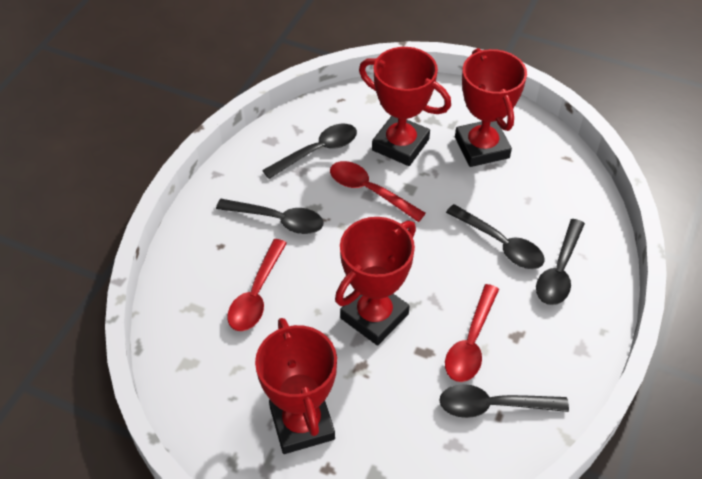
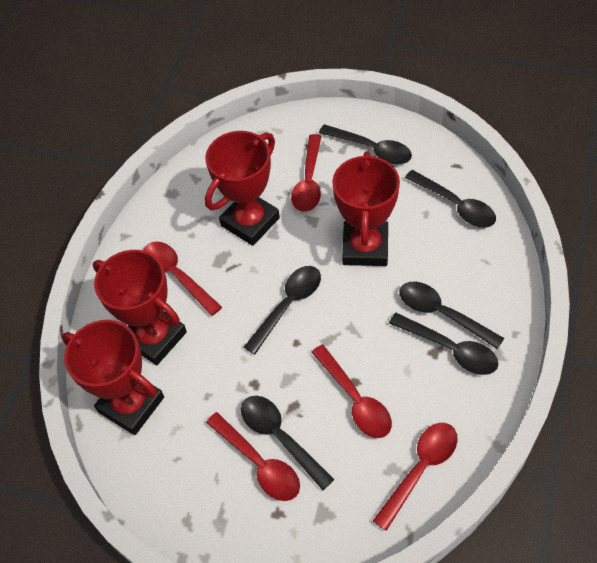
black spoon: [216,199,324,234] [262,124,357,179] [439,384,569,418] [446,204,544,269] [536,219,585,305] = 5 -> [241,396,334,490] [244,266,321,354] [319,124,412,164] [389,313,498,375] [399,282,504,349] [405,170,496,228] = 6
red spoon: [227,239,287,331] [330,161,426,222] [445,284,499,382] = 3 -> [143,241,222,316] [206,412,300,501] [291,134,321,212] [311,345,392,438] [373,423,458,531] = 5

